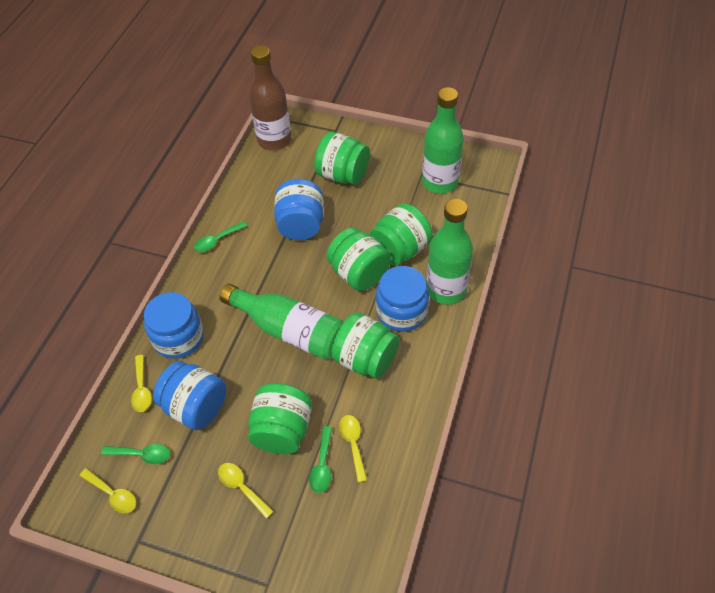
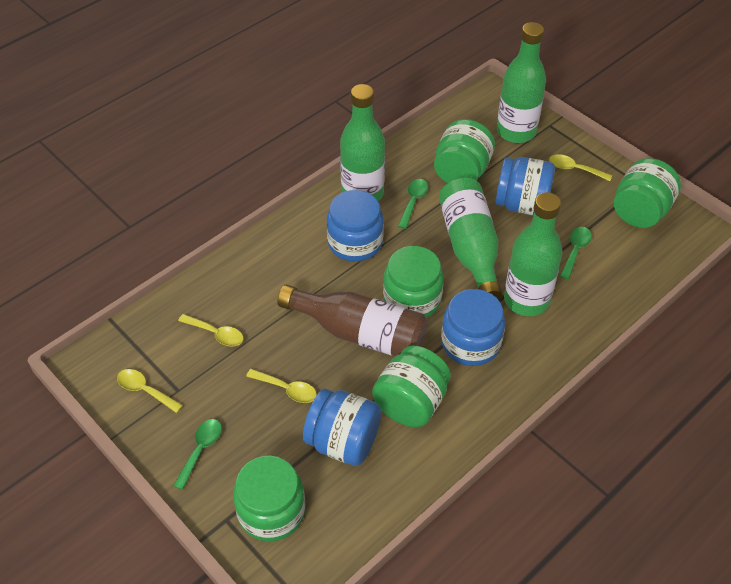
green bottle: [220,284,343,360] [422,87,464,194] [427,199,473,304] = 3 -> [340,84,385,201] [439,178,503,300] [497,22,546,143] [504,192,563,316] = 4

